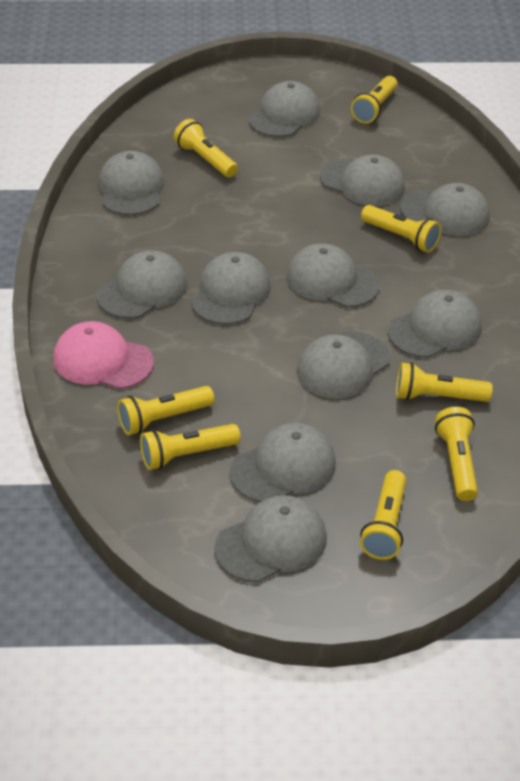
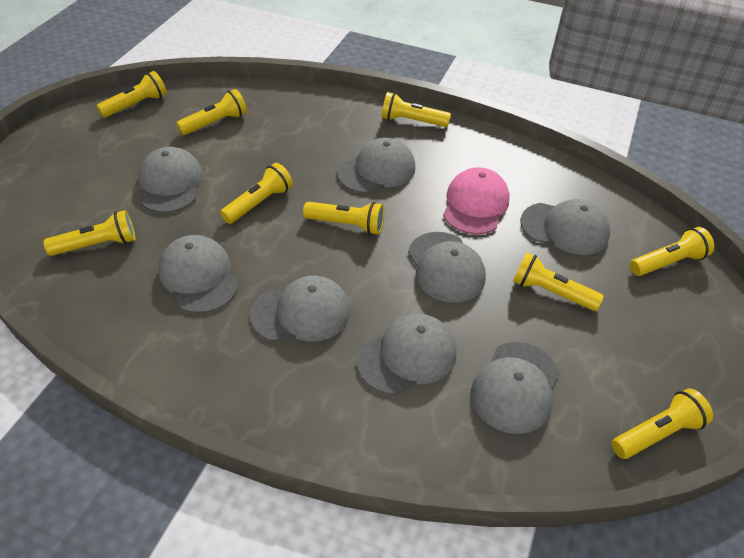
grey cap: [97,250,188,319] [98,151,164,215] [192,252,271,325] [214,495,327,583] [229,423,336,502] [249,81,321,137] [286,243,380,308] [297,332,391,399] [320,155,405,206] [388,290,482,358] [400,183,490,236] = 11 -> [139,147,203,213] [158,235,238,313] [250,276,350,342] [337,138,415,194] [356,314,456,395] [408,232,486,303] [471,342,559,434] [521,199,610,255] = 8
yellow flashlight: [117,386,214,435] [140,424,241,470] [174,119,238,177] [351,76,398,124] [360,470,406,560] [361,205,441,253] [396,362,493,402] [435,407,478,501] = 8 -> [43,210,135,256] [96,71,167,118] [176,89,247,135] [220,163,293,224] [303,202,384,235] [381,92,451,127] [513,253,604,311] [612,388,713,459] [630,227,714,276] = 9

